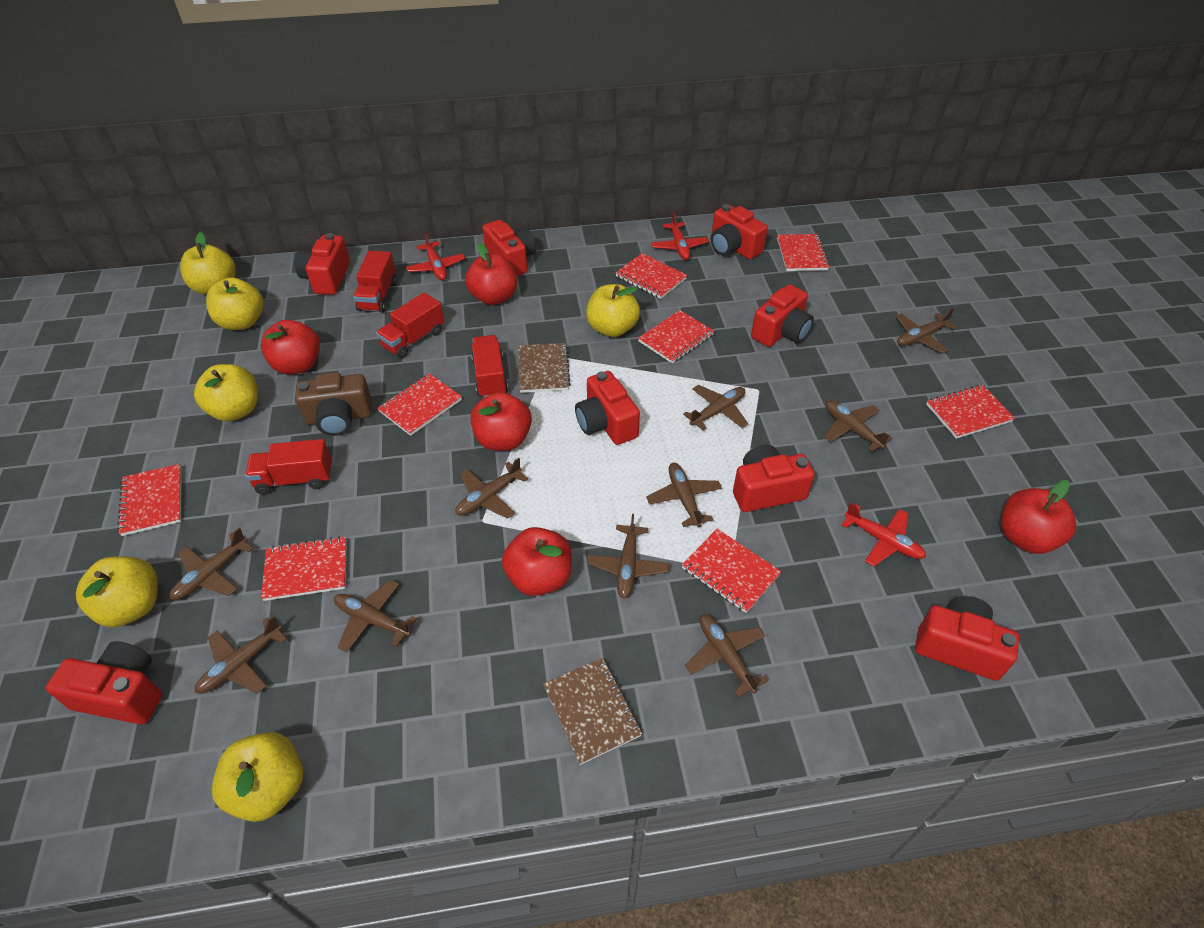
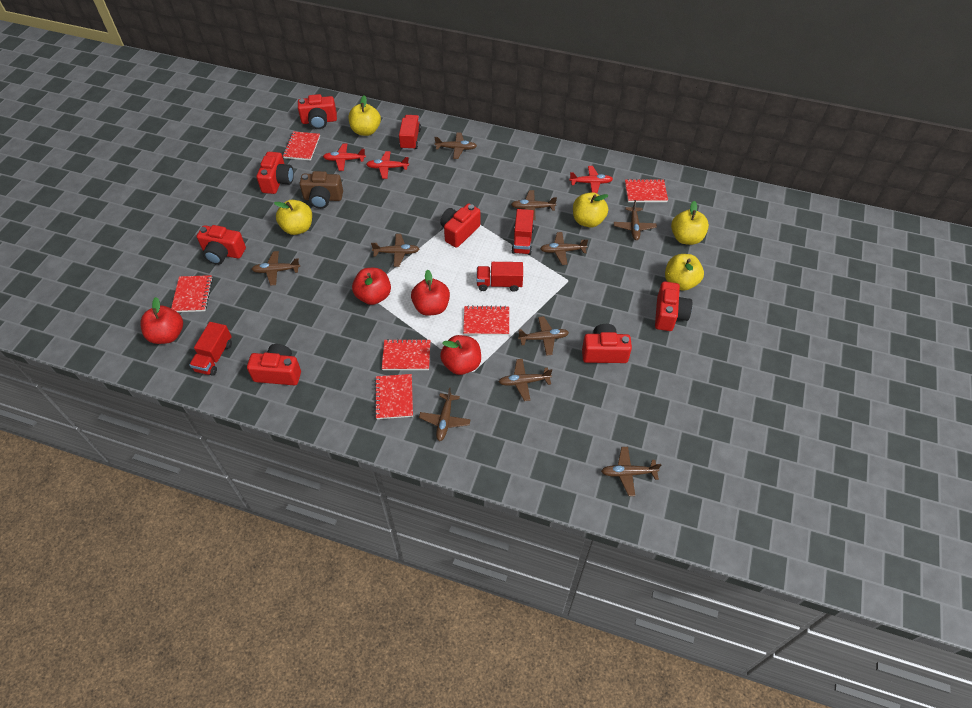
brown notebook: [518,343,571,393] [543,658,642,765] = 2 -> none = 0
red apple: [261,320,320,375] [465,243,517,305] [470,392,532,451] [502,527,572,596] [1001,480,1076,554] = 5 -> [140,297,183,344] [352,268,391,305] [411,270,450,316] [440,335,481,375] = 4
red camera: [46,641,162,725] [295,233,350,295] [482,220,536,276] [575,371,640,445] [711,204,768,259] [733,445,815,512] [751,284,814,347] [915,596,1019,681] = 8 -> [197,225,246,265] [247,344,301,385] [256,152,294,194] [298,94,337,129] [440,203,480,248] [582,324,632,363] [655,281,692,331] = 7
red notebook: [117,464,182,536] [261,536,347,601] [377,373,462,436] [616,253,687,299] [638,310,714,364] [682,529,781,613] [777,234,830,271] [926,385,1015,439] = 8 -> [171,275,213,312] [283,131,320,161] [374,374,413,419] [382,339,430,370] [463,305,509,335] [625,179,668,202] = 6
yellow apple: [76,556,158,627] [180,232,236,295] [194,364,258,421] [206,277,263,330] [212,732,303,822] [586,284,640,337] = 6 -> [274,200,312,235] [349,95,381,136] [573,192,609,228] [665,254,704,291] [671,201,709,245] = 5

